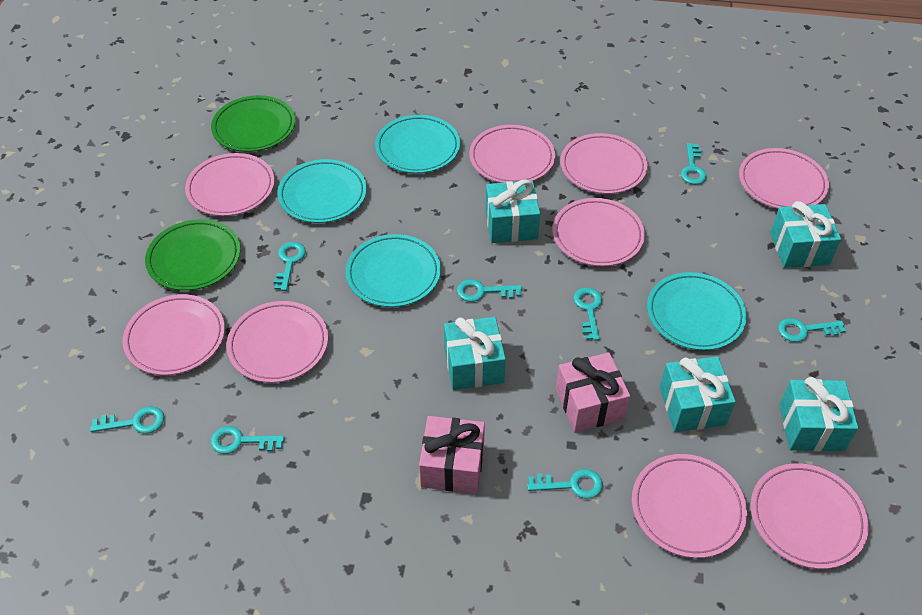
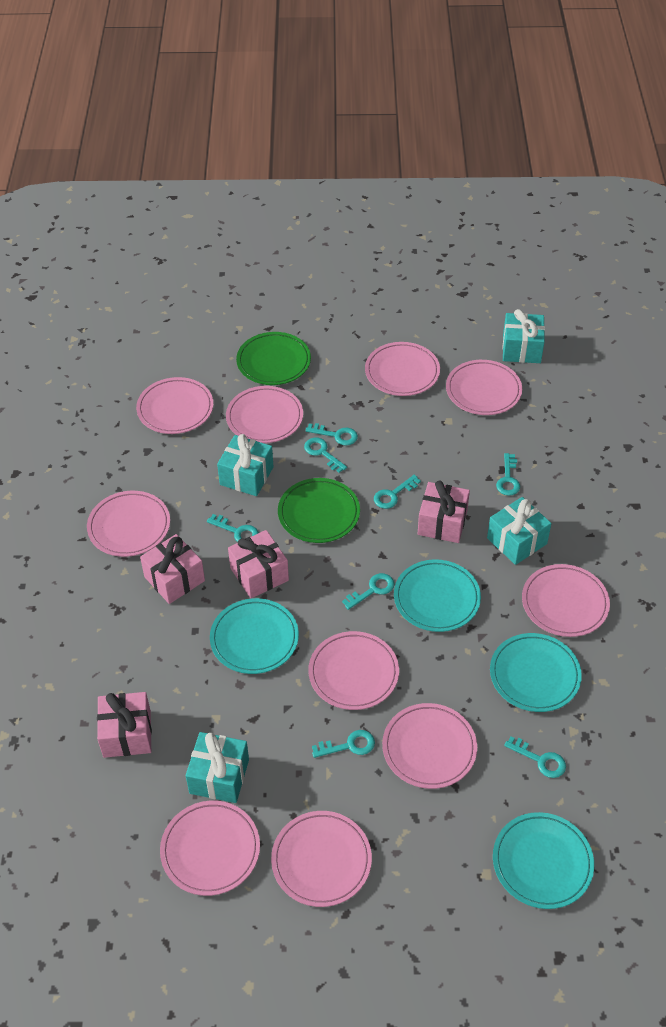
pink gift: [419,416,485,494] [556,352,630,432] = 2 -> [97,692,152,758] [140,534,205,604] [228,530,289,598] [418,480,470,543] = 4
pink plate: [123,294,225,375] [185,153,275,216] [227,301,328,383] [469,125,555,183] [552,198,645,266] [560,133,647,194] [632,454,747,558] [739,148,829,209] [751,463,869,569] = 9 -> [87,491,170,557] [136,377,213,434] [160,801,260,896] [226,386,303,443] [271,811,372,907] [308,631,399,710] [365,342,440,396] [382,703,477,789] [446,360,522,415] [522,564,610,637] = 10
turquoise gift: [444,317,506,390] [485,179,540,243] [659,357,736,432] [770,201,841,268] [780,377,858,452] = 5 -> [186,732,249,803] [217,434,273,496] [487,497,551,565] [502,309,545,363] = 4

